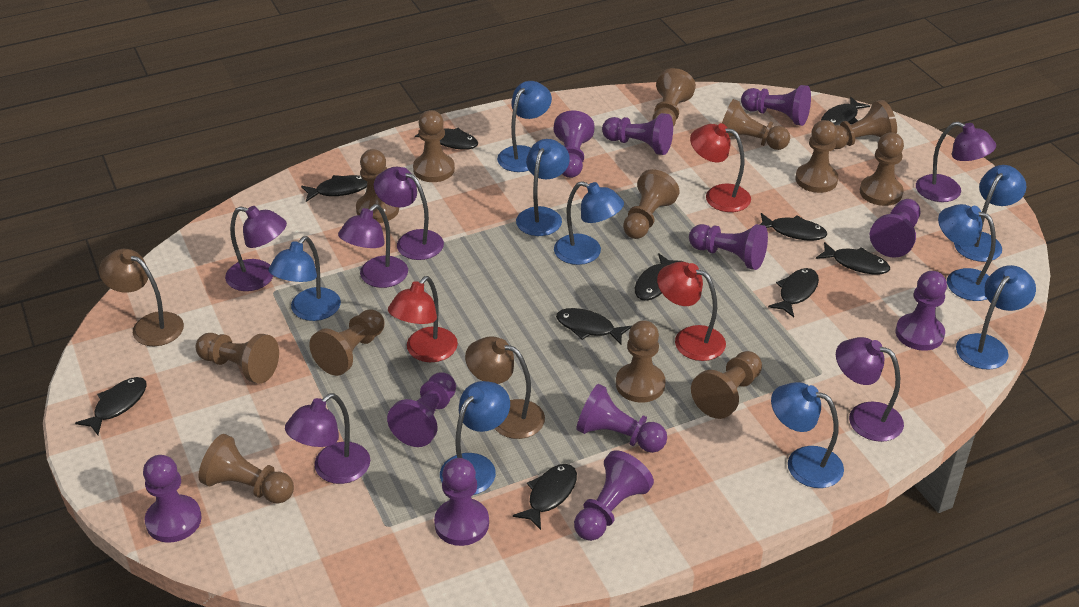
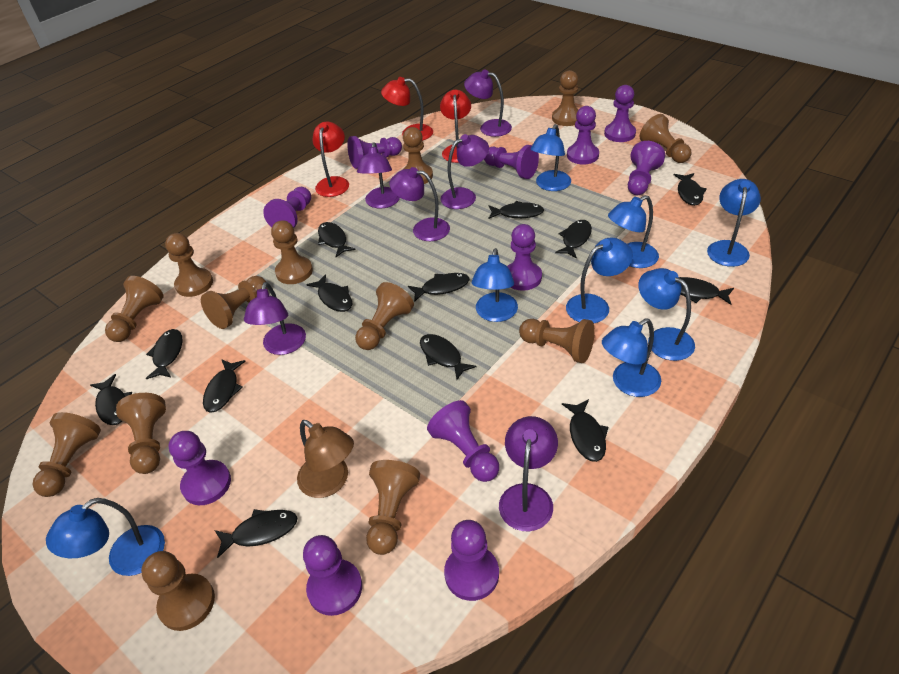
black fish: [75,377,147,435] [301,175,367,202] [415,128,478,150] [513,464,577,530] [556,308,632,345] [635,253,683,301] [760,213,827,241] [768,268,819,317] [816,242,890,274] [821,97,870,125] = 10 -> [90,374,132,425] [146,329,182,379] [203,359,246,413] [215,509,297,558] [306,274,352,312] [318,222,356,257] [408,273,470,302] [420,334,476,380] [488,201,544,219] [555,220,592,258] [562,399,608,462] [674,173,707,206] [679,277,734,305] = 13
blue lamp: [268,236,341,321] [440,381,510,495] [497,81,552,172] [516,139,570,236] [554,181,624,265] [771,382,844,488] [938,204,996,301] [954,165,1027,262] [956,265,1036,370] = 9 -> [46,498,165,576] [472,248,518,322] [530,124,571,191] [566,237,633,323] [602,319,661,397] [608,195,659,268] [638,268,695,361] [707,179,761,267] = 8
brown lamp: [99,249,184,346] [465,336,545,439] = 2 -> [297,420,354,498] = 1

